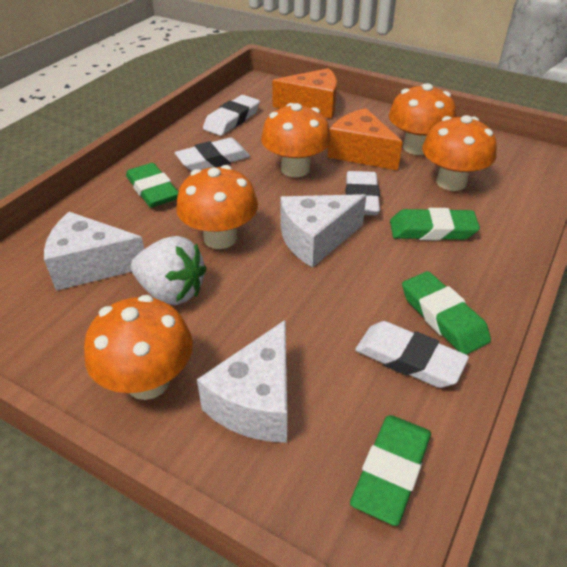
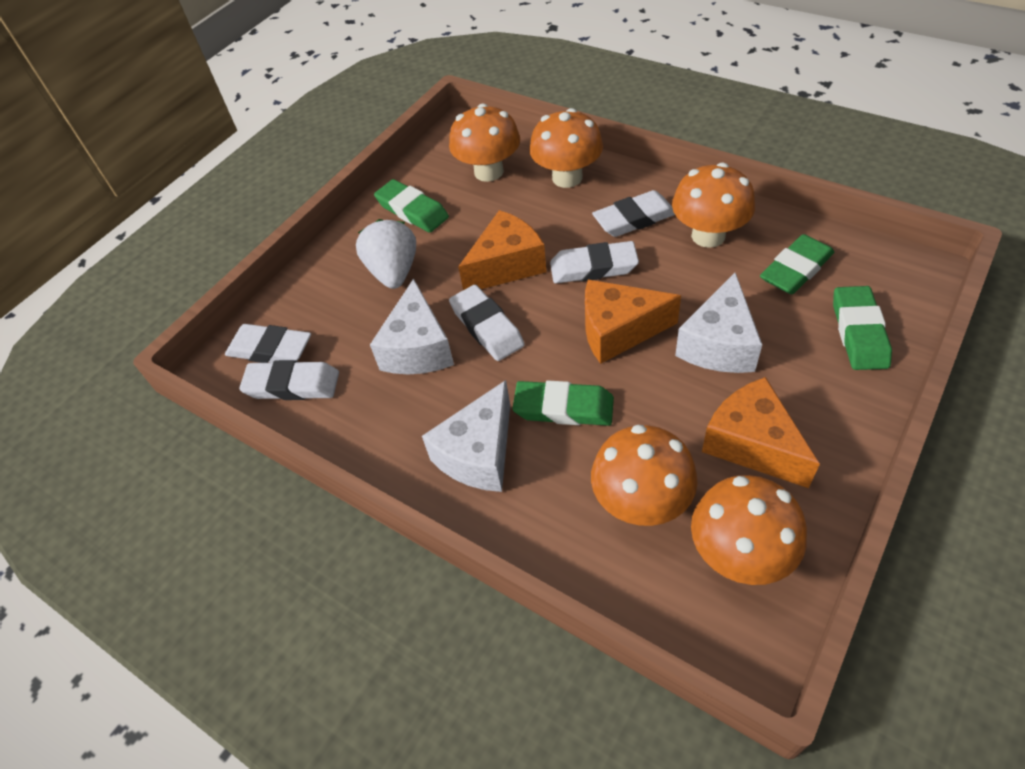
orange cheese: [272,68,337,119] [328,108,402,170] = 2 -> [458,210,546,290] [585,279,681,364] [702,377,820,488] = 3
white eraser: [175,138,250,171] [203,95,260,136] [346,171,380,215] [355,321,469,388] = 4 -> [225,324,311,363] [239,360,339,400] [449,285,525,361] [550,241,639,283] [592,190,675,237] = 5

